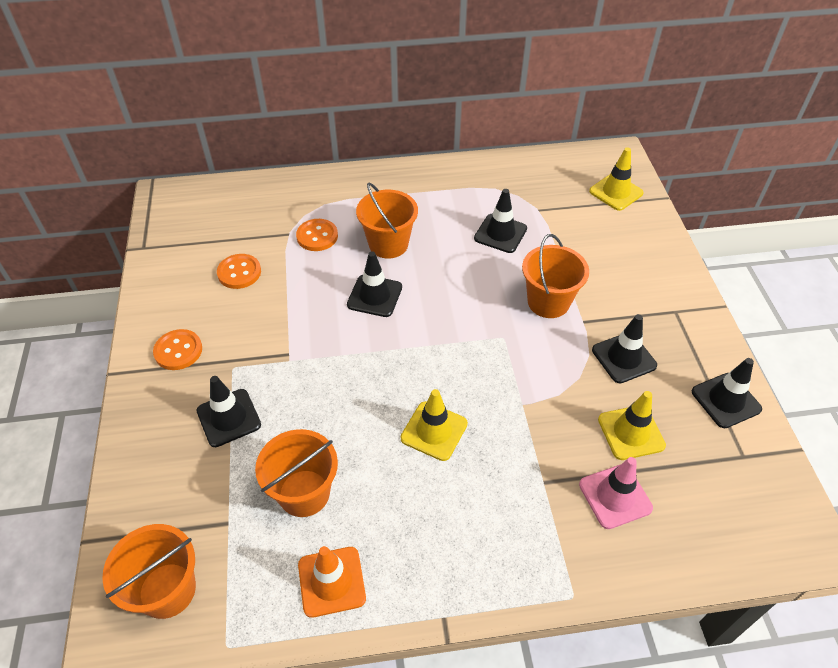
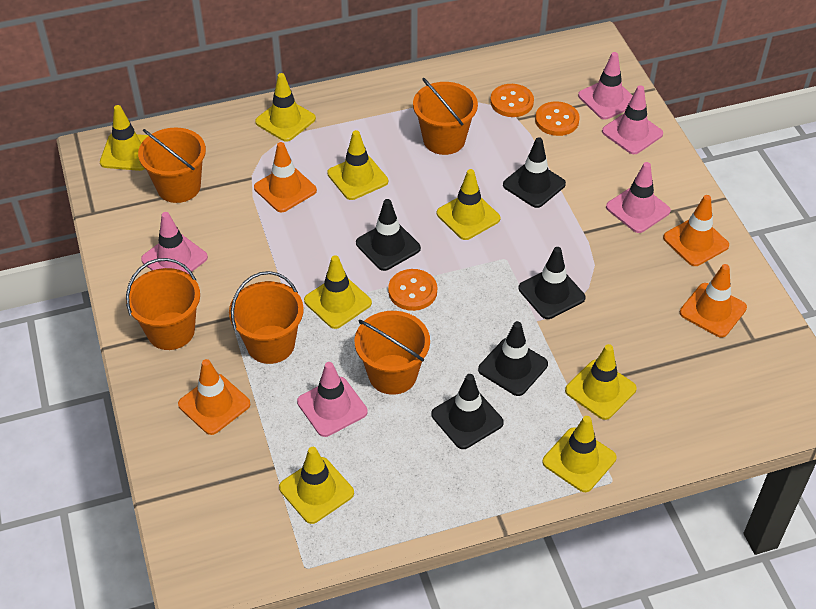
orange bucket: [102,524,196,619] [255,429,338,517] [356,183,418,259] [522,234,589,318] = 4 -> [126,258,200,350] [138,128,206,203] [229,271,304,364] [355,311,430,395] [413,78,478,155] = 5
orange traffic cone: [298,546,366,618] = 1 -> [178,359,251,435] [254,142,317,212] [663,195,729,266] [680,264,747,337] = 4
pink traffic cone: [579,457,653,529] = 1 -> [141,212,208,274] [297,362,368,437] [578,52,633,120] [602,85,663,154] [606,162,671,233] = 5
yellow traffic cone: [400,389,468,461] [589,147,644,211] [598,391,666,460] = 3 -> [100,105,148,171] [255,73,316,142] [279,447,354,524] [304,255,372,329] [327,130,388,200] [437,169,500,240] [542,416,616,492] [565,344,637,420] = 8

